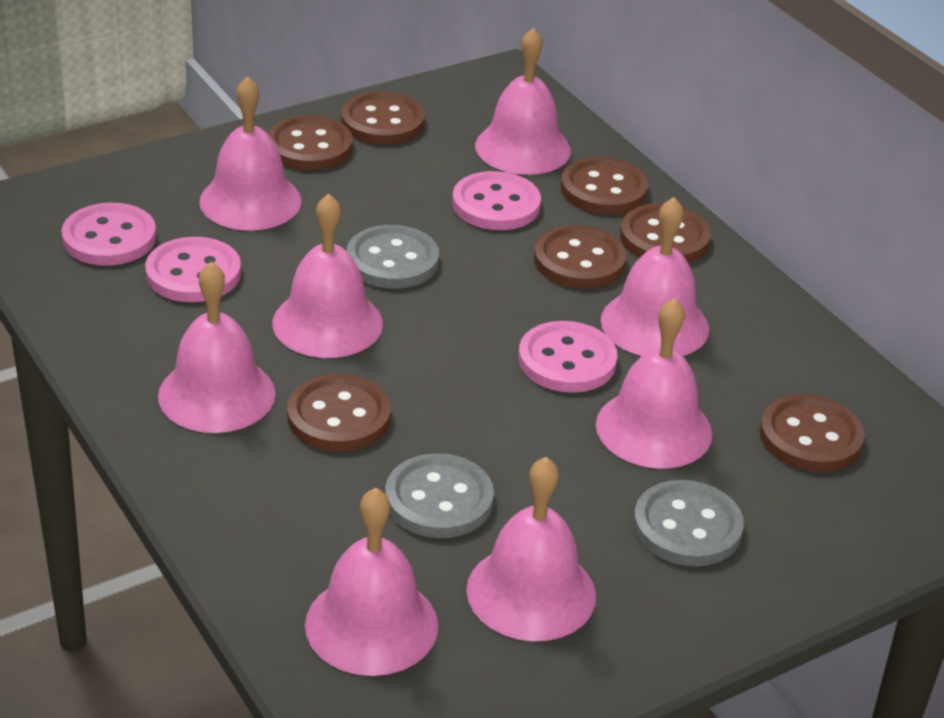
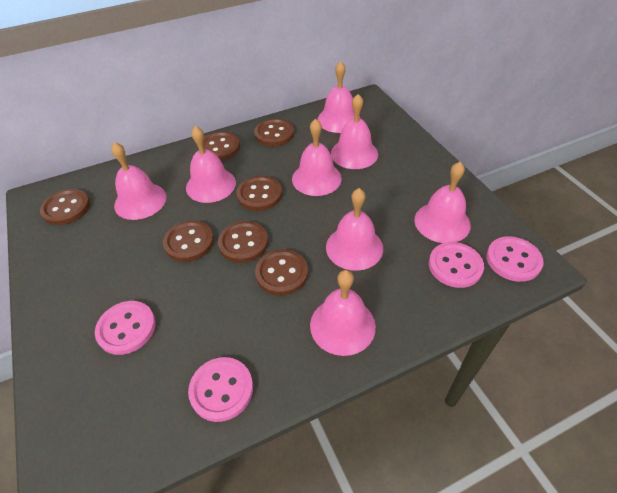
grey button: [347,225,439,289] [385,453,494,538] [633,480,744,566] = 3 -> none = 0

